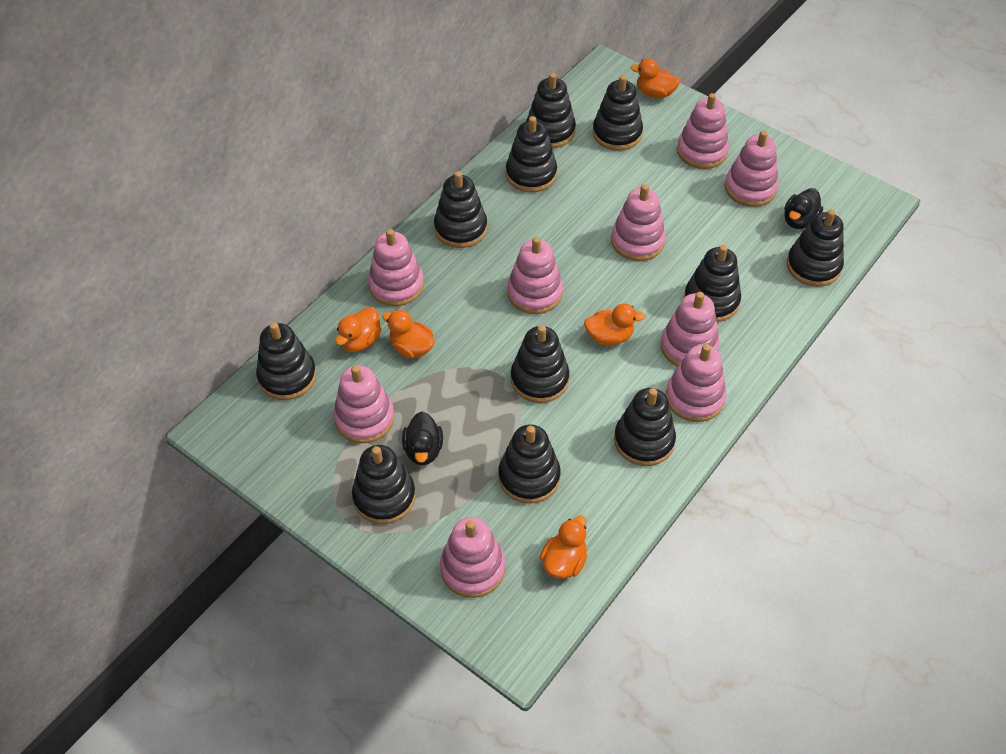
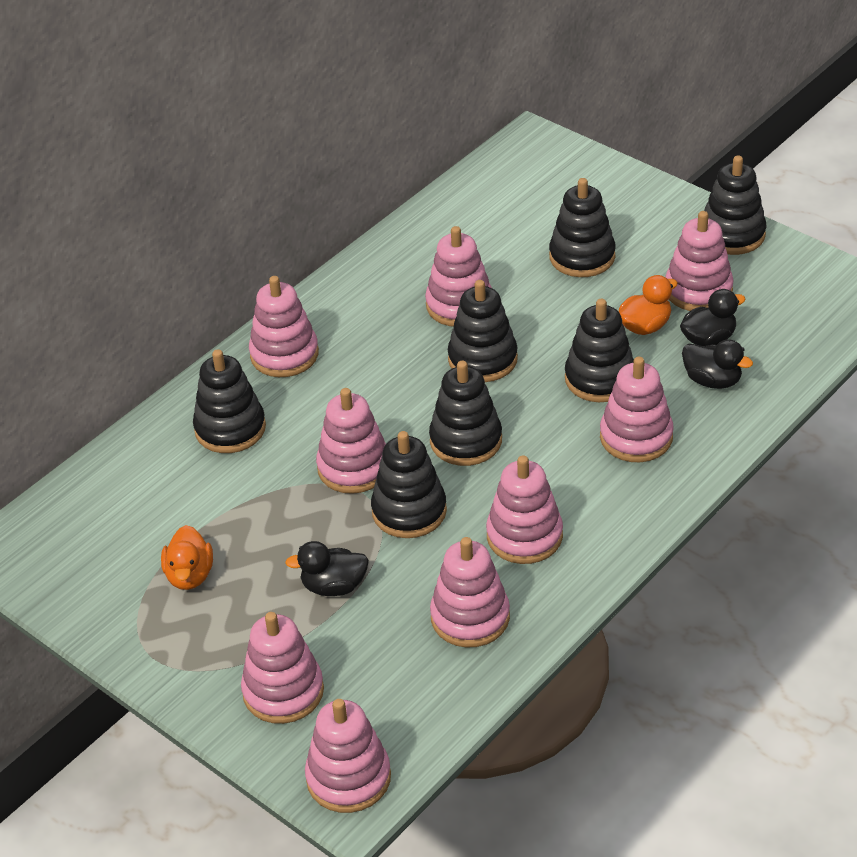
black duck: [402,411,443,465] [784,188,823,229] = 2 -> [285,541,369,596] [680,289,745,346] [682,339,753,389] = 3
black stacking toy: [256,322,316,400] [352,445,415,524] [434,171,487,248] [498,425,561,504] [506,116,557,192] [511,325,569,403] [526,73,576,148] [593,75,643,151] [614,388,676,466] [684,245,741,322] [787,209,844,287] = 11 -> [193,349,266,453] [371,431,447,538] [429,361,502,466] [448,280,518,382] [549,178,616,277] [565,299,634,402] [704,155,766,255] = 7
orange duck: [335,307,382,352] [382,310,435,358] [540,515,587,579] [584,303,645,346] [631,58,681,98] = 5 -> [161,525,213,590] [619,275,678,335] = 2

